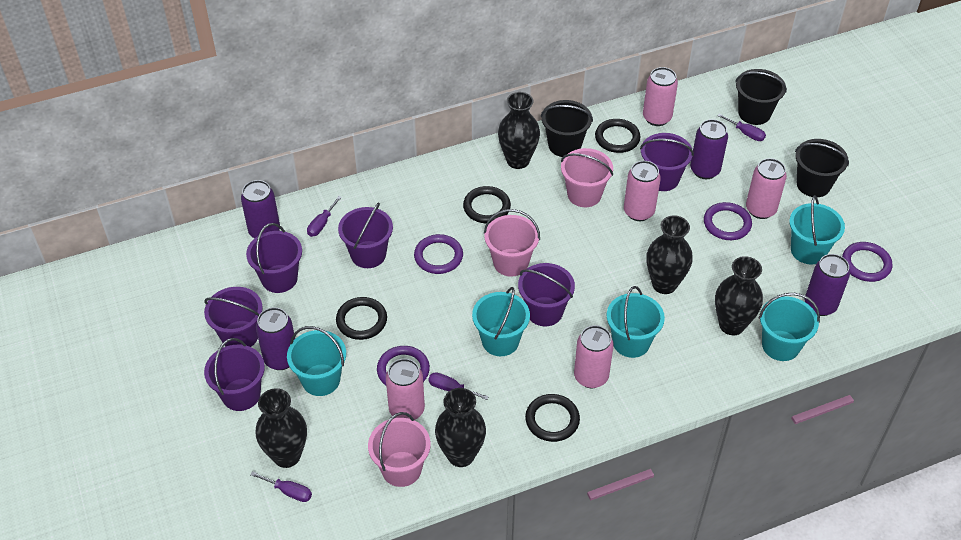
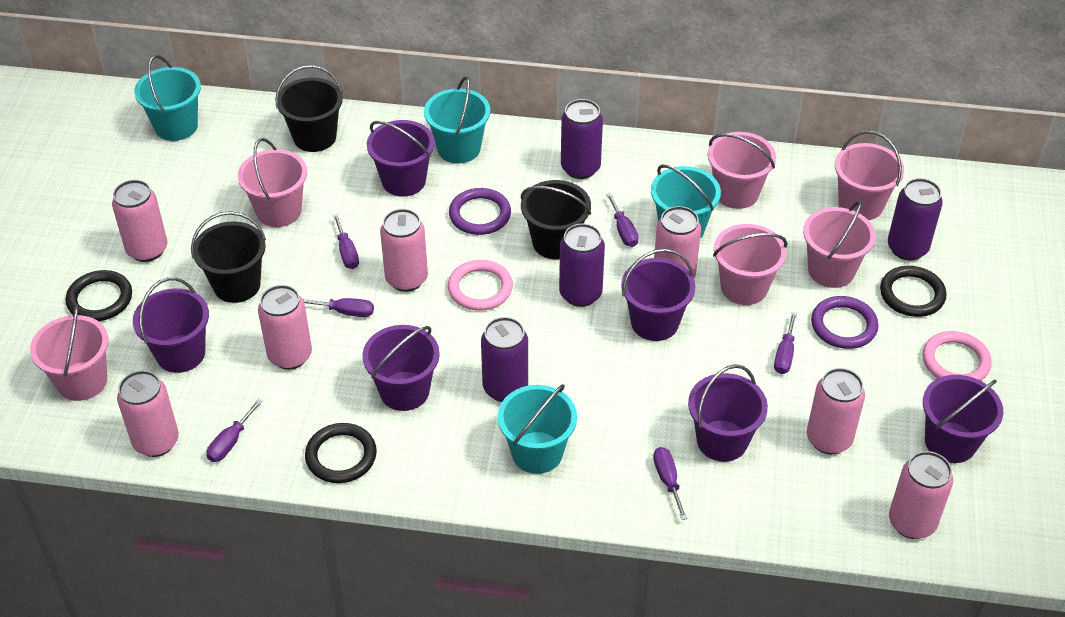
black ring: [336,297,387,340] [463,186,511,223] [525,394,580,442] [595,119,640,153] = 4 -> [66,270,132,321] [305,423,377,483] [880,266,947,317] = 3
black vase: [255,388,307,468] [435,388,486,467] [498,92,540,169] [647,215,693,294] [715,256,763,335] = 5 -> none = 0
pink bucket: [368,412,431,487] [484,209,540,277] [561,148,613,207] = 3 -> [30,305,108,401] [238,138,307,227] [708,132,776,209] [713,224,787,305] [803,201,876,288] [835,130,904,220] = 6
pink can: [386,359,425,420] [574,325,614,389] [624,161,661,221] [643,67,678,126] [746,158,787,219] = 5 -> [112,180,167,262] [117,370,179,457] [258,285,312,370] [380,209,428,292] [654,206,701,278] [807,368,865,454] [889,451,953,539] = 7
pink ring: none = 0 -> [448,260,513,311] [923,331,992,381] = 2
purple ring: [377,346,430,386] [414,234,463,274] [704,202,752,240] [842,242,892,282] = 4 -> [449,188,511,235] [811,296,879,349] = 2
purple screwdriver: [250,471,312,502] [307,196,342,237] [428,372,489,400] [717,114,766,141] = 4 -> [206,399,263,462] [303,298,374,317] [333,214,359,269] [606,193,638,247] [653,447,688,520] [774,312,797,374] = 6
turquoise bucket: [287,326,346,396] [472,287,530,356] [607,286,665,358] [759,293,820,361] [789,195,845,264] = 5 -> [134,55,201,141] [424,77,490,164] [498,384,577,474] [651,165,721,239] = 4

